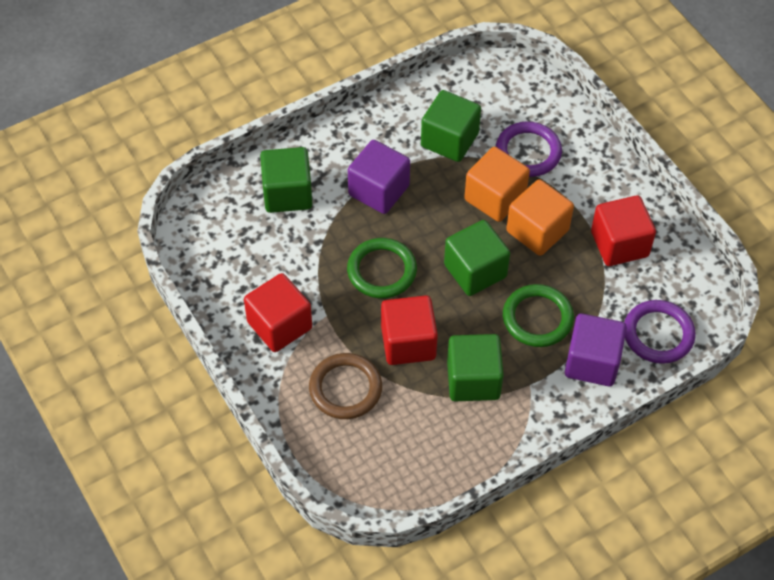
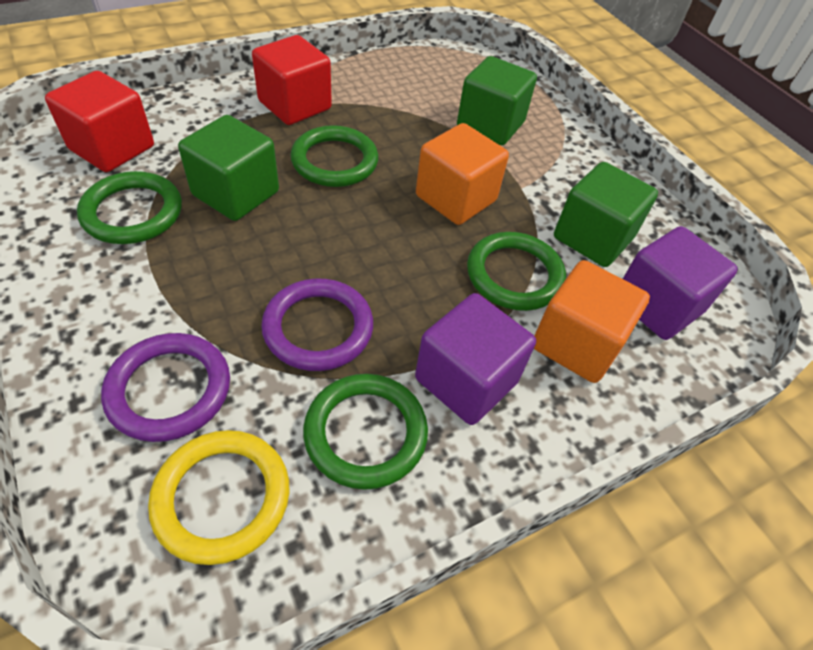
brown ring: [309,353,382,419] = 1 -> none = 0
green cube: [260,147,312,213] [421,90,481,162] [444,220,510,296] [447,334,504,401] = 4 -> [178,115,279,221] [457,56,537,145] [554,162,658,267] = 3
green ring: [347,238,417,298] [503,284,574,347] = 2 -> [77,171,182,244] [290,125,378,187] [303,374,428,490] [467,232,566,311] = 4
red cube: [244,273,312,352] [381,295,438,365] [591,195,656,266] = 3 -> [45,71,154,172] [252,35,332,125] = 2
yellow ring: none = 0 -> [148,430,289,565] = 1

